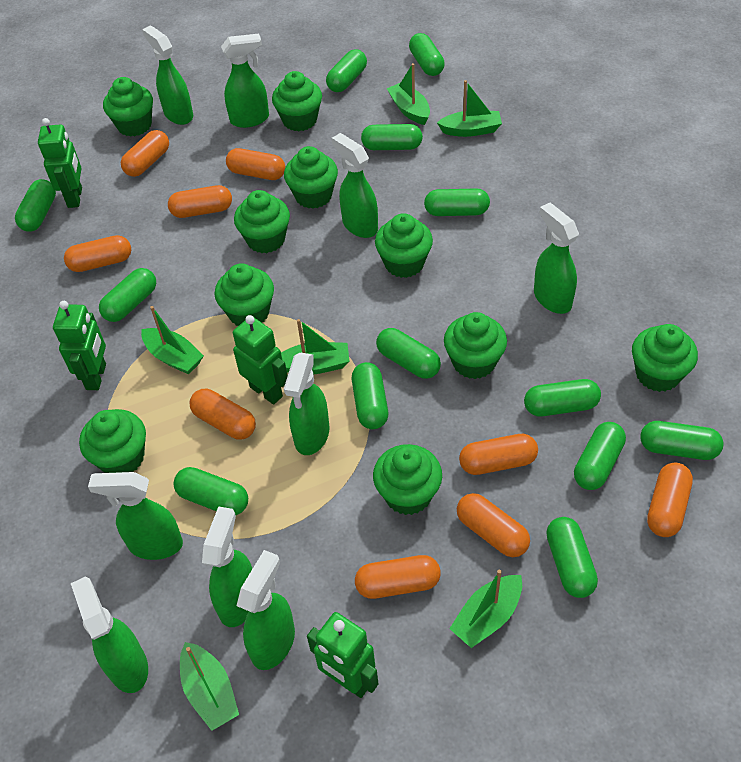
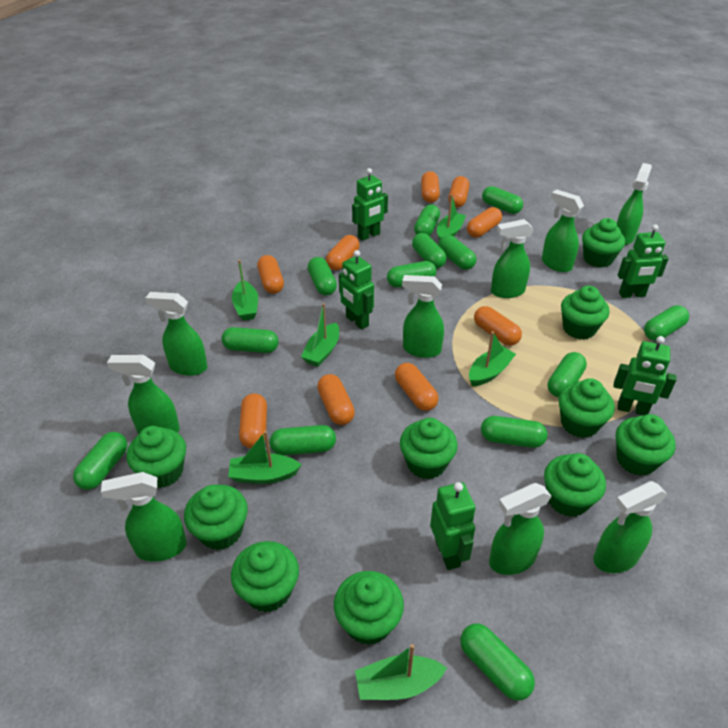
green robot: [38,118,82,208] [53,301,106,390] [233,315,288,404] [307,612,378,698] = 4 -> [339,250,374,330] [352,168,388,241] [430,482,476,570] [613,336,677,415] [618,224,669,298] = 5

